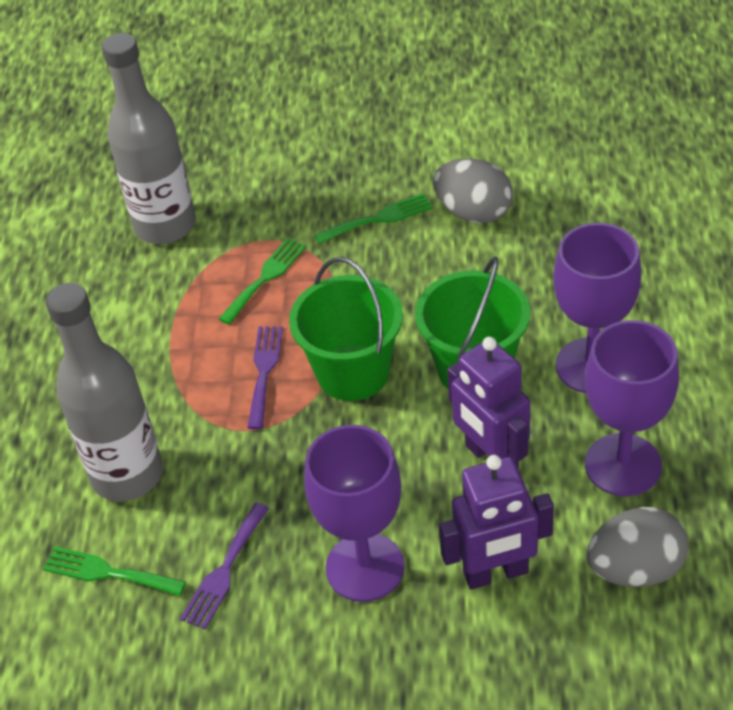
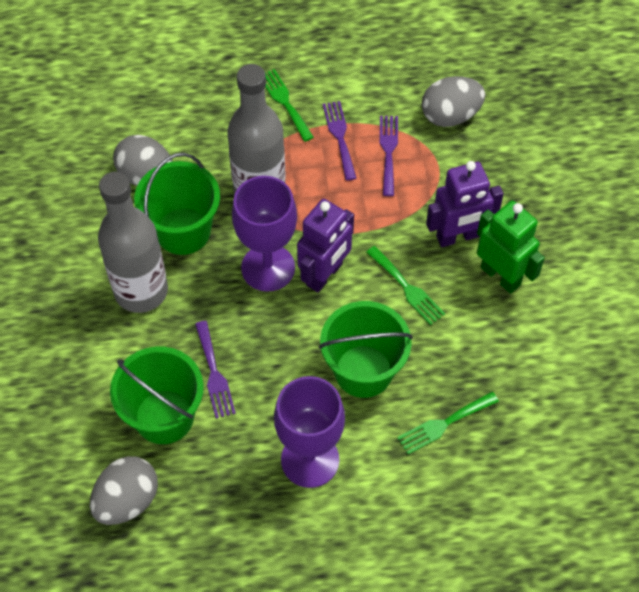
green bucket: [289,257,403,401] [415,256,530,389] = 2 -> [110,347,204,444] [134,153,220,255] [319,301,413,398] = 3
green robot: none = 0 -> [477,200,545,294] = 1
grey egg: [433,159,513,224] [587,507,689,587] = 2 -> [90,456,158,525] [113,135,173,186] [422,76,485,127] = 3
purple fork: [180,503,269,629] [247,326,283,430] = 2 -> [195,321,236,419] [323,101,356,181] [380,116,398,196] = 3
purple goblet: [304,425,405,602] [553,223,641,393] [585,320,679,496] = 3 -> [232,176,297,292] [274,376,345,488] = 2

